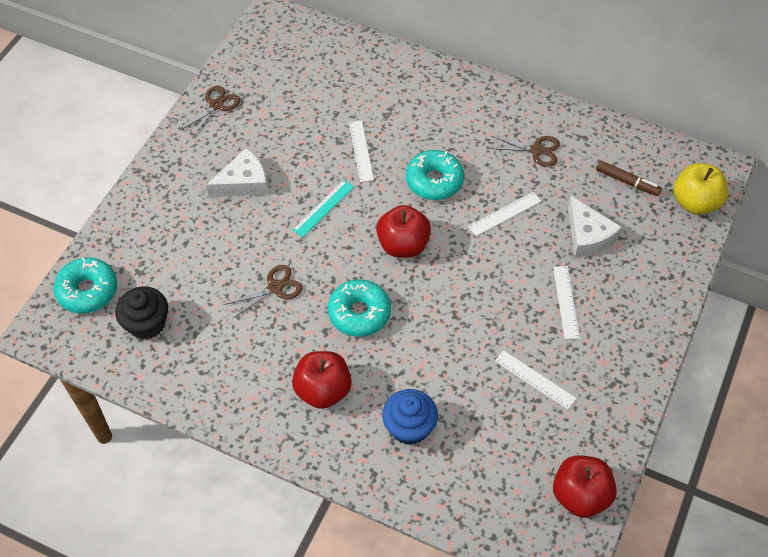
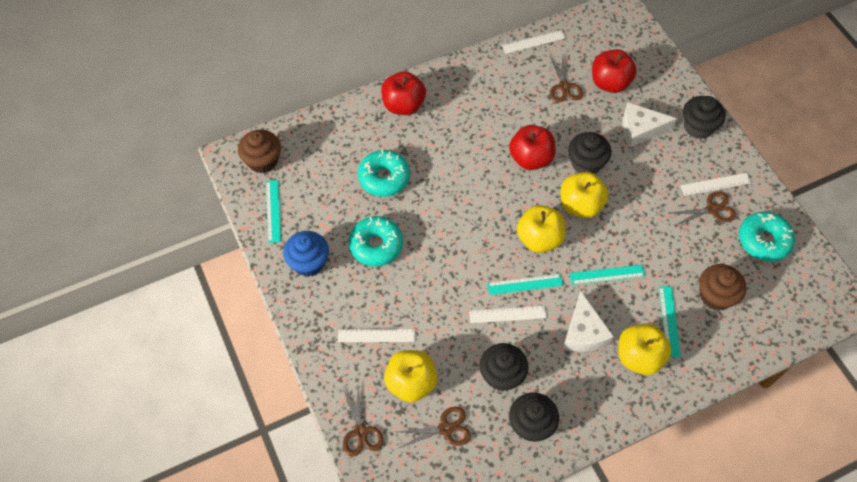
black cupcake: [115,286,168,340] = 1 -> [480,343,529,391] [509,393,559,442] [568,132,612,174] [683,96,726,139] = 4
brown cupcake: none = 0 -> [238,130,281,173] [699,264,747,311] = 2
brown marker: [596,160,662,196] = 1 -> none = 0
brown scissors: [181,85,240,138] [225,265,303,318] [488,135,560,167] = 3 -> [342,385,384,457] [396,407,471,448] [549,55,583,103] [671,191,736,226] = 4
turquoise ruler: [292,180,354,237] = 1 -> [266,180,281,243] [487,274,563,295] [569,265,645,285] [659,287,681,357] = 4
yellow apple: [674,163,728,215] = 1 -> [384,350,438,403] [517,205,566,253] [560,172,609,218] [619,323,672,375] = 4

